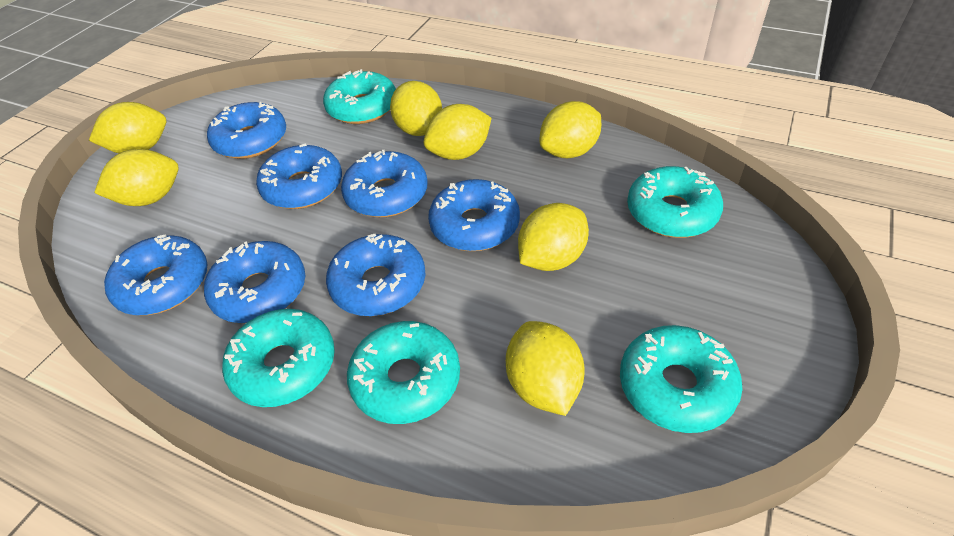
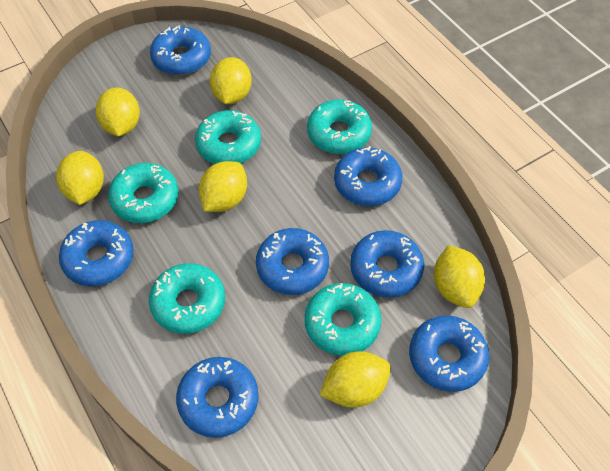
yellow lemon: [89,102,166,154] [94,149,179,206] [390,81,442,136] [424,104,492,160] [506,321,585,416] [518,203,589,271] [539,101,601,158] = 7 -> [56,151,104,205] [96,88,140,136] [199,161,247,212] [210,57,252,104] [320,351,391,408] [434,245,485,308] = 6

